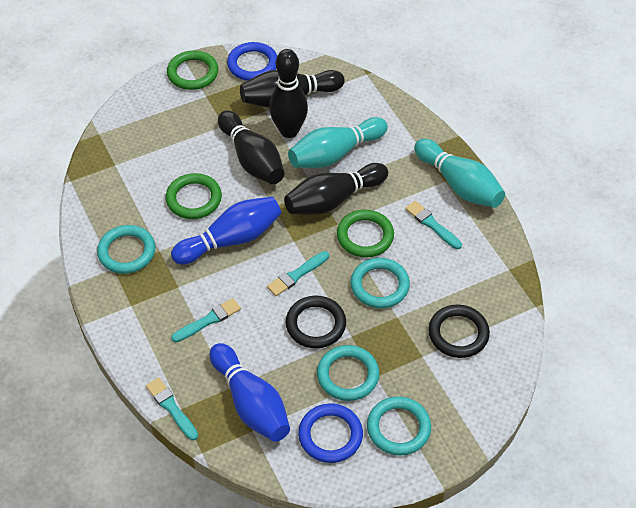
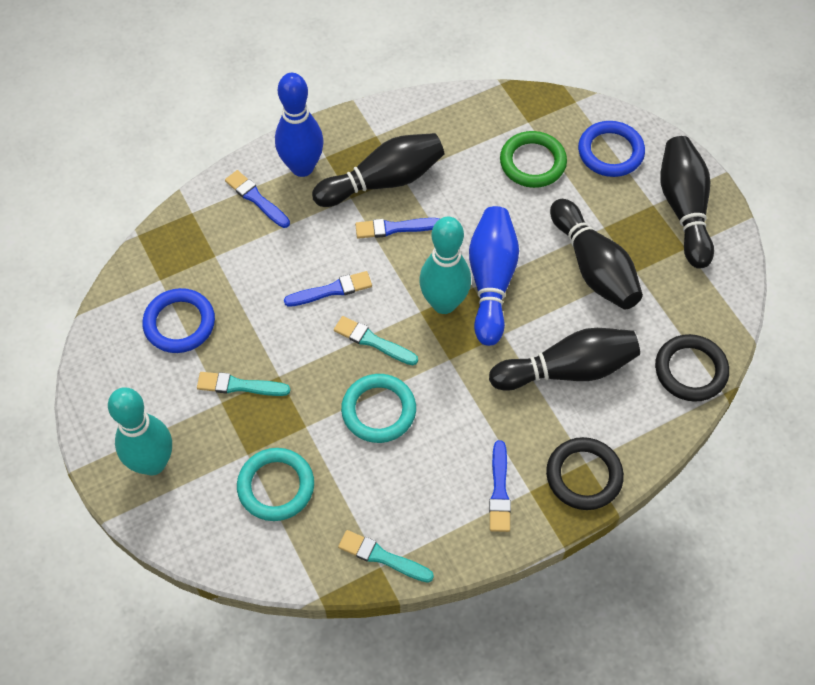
blue brush: none = 0 -> [225,170,290,228] [284,271,372,307] [355,218,439,239] [489,440,511,532] = 4
green ring: [166,173,222,219] [167,50,218,90] [337,210,394,258] = 3 -> [500,131,567,188] = 1
turquoise brush: [146,377,198,440] [171,298,241,342] [267,251,329,296] [405,201,462,249] = 4 -> [197,372,290,396] [334,316,418,365] [338,530,434,583] = 3
turquoise ring: [97,225,155,274] [317,345,379,401] [351,258,410,308] [367,396,431,456] = 4 -> [237,448,314,521] [341,374,416,443] = 2

